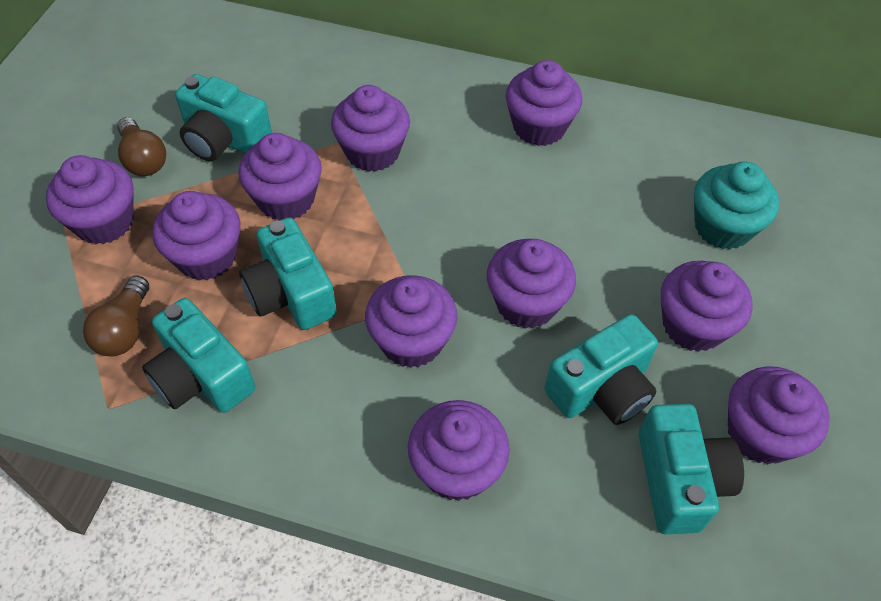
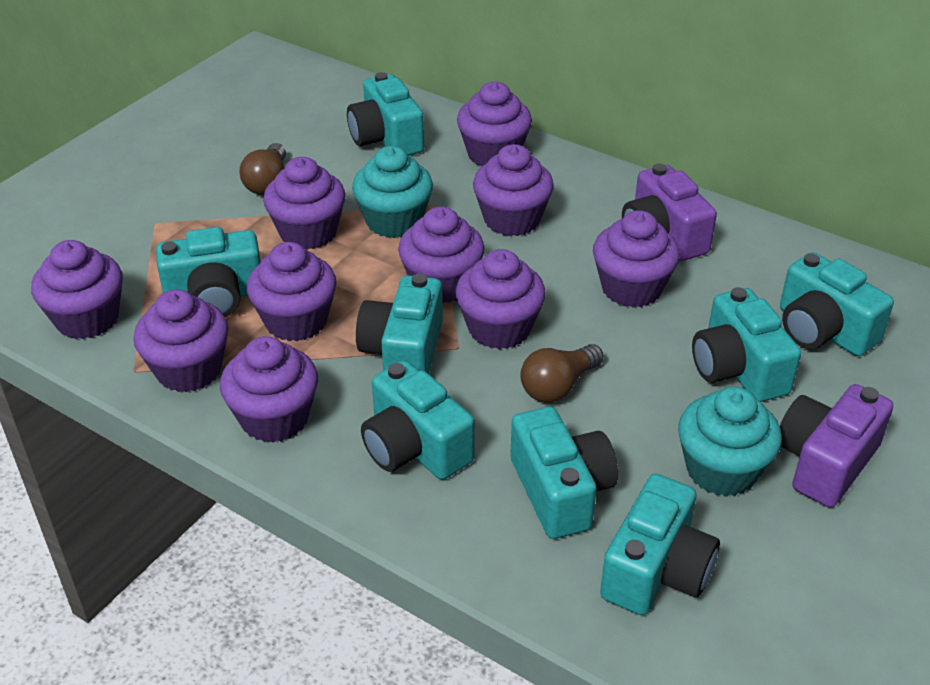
purple camera: none = 0 -> [622,164,717,261] [780,384,893,508] = 2
turquoise camera: [142,298,255,413] [175,74,272,161] [239,217,337,330] [545,314,658,425] [639,404,744,534] = 5 -> [156,227,261,317] [347,72,424,156] [356,273,443,374] [361,360,475,480] [510,407,618,539] [600,474,720,615] [692,287,801,402] [780,252,894,356] = 8
turquoise cupcake: [694,162,779,250] = 1 -> [352,146,433,238] [678,387,782,497] = 2

